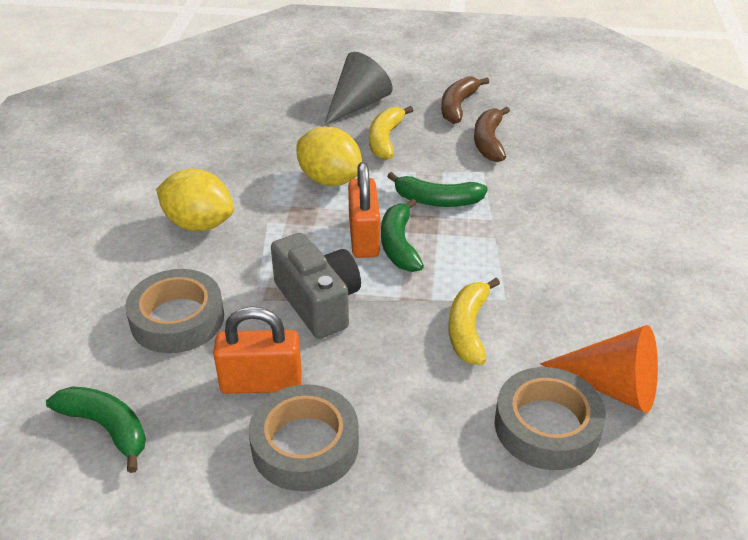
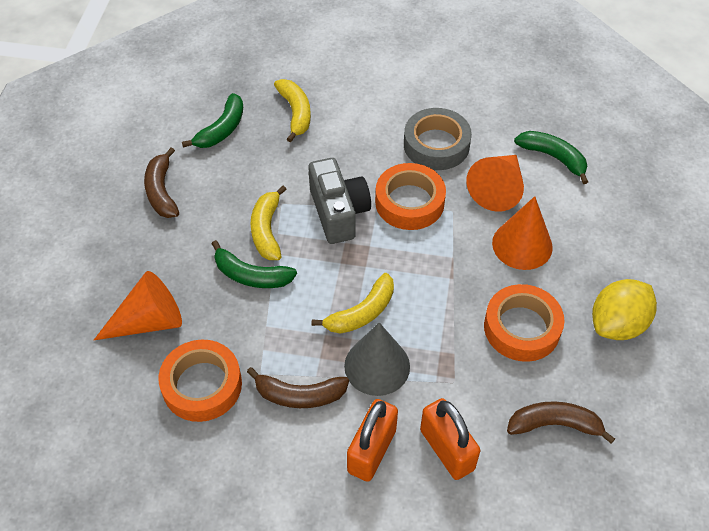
brown banana: [441,77,489,124] [474,107,510,162] = 2 -> [144,147,179,218] [247,367,349,408] [507,401,615,444] = 3
grey tape: [125,269,224,353] [249,384,359,491] [495,367,606,470] = 3 -> [404,108,472,170] = 1
orange cone: [540,325,658,413] = 1 -> [94,271,182,340] [466,155,524,212] [492,196,553,270] = 3
orange tape: none = 0 -> [159,340,242,422] [375,163,446,230] [484,284,565,362] = 3
yellow banana: [369,106,413,160] [449,278,500,365] = 2 -> [251,186,287,260] [274,79,311,143] [312,273,394,334] = 3
yellow lemon: [156,169,234,231] [296,127,362,186] = 2 -> [592,279,657,340] = 1

